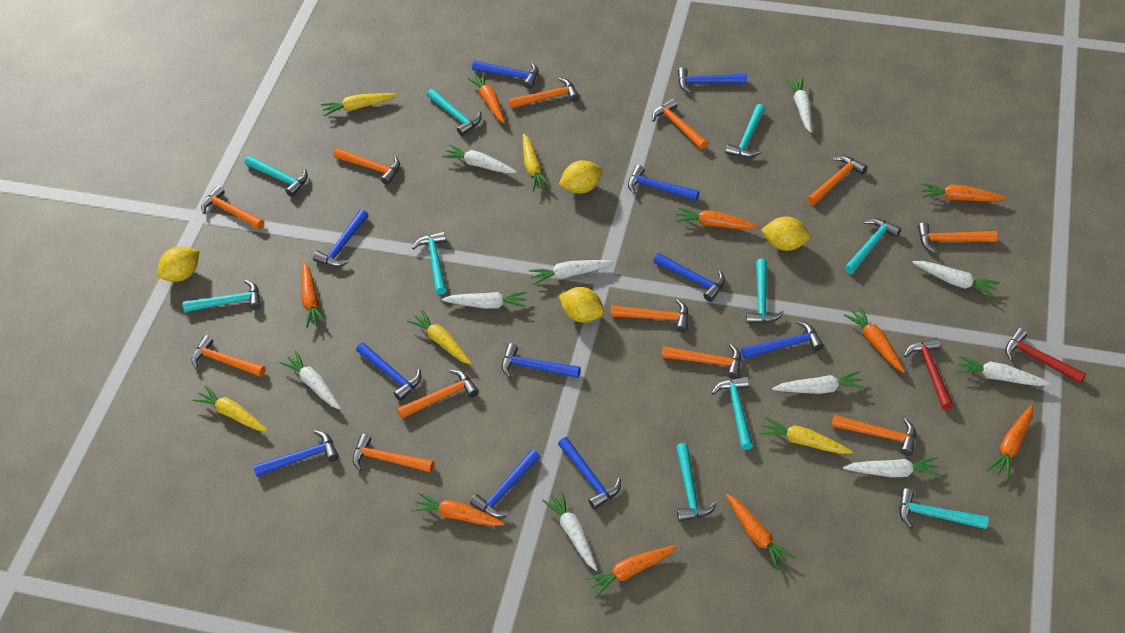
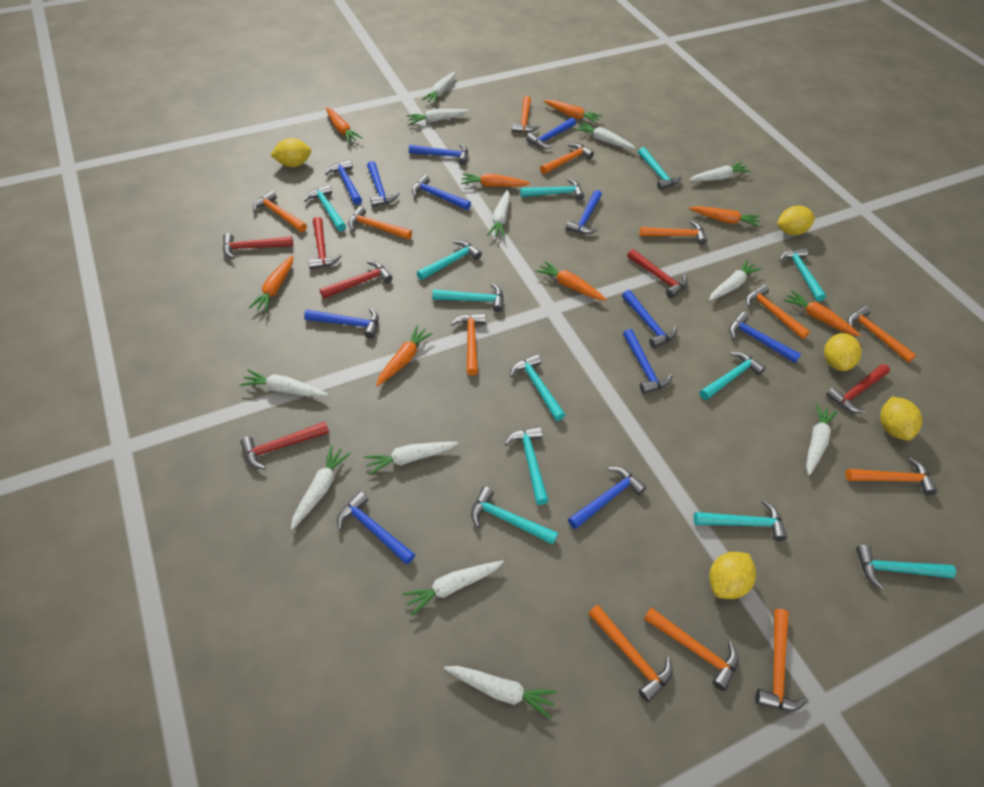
blue hammer: [253,430,339,477] [313,209,368,267] [356,342,421,401] [470,449,540,517] [472,61,538,89] [502,343,581,378] [558,437,621,510] [628,165,700,201] [653,253,725,302] [678,67,747,93] [741,321,824,359] = 11 -> [304,308,379,339] [325,160,362,205] [337,491,415,565] [367,161,400,207] [409,143,468,165] [412,175,471,210] [526,117,576,149] [566,190,602,234] [568,467,647,529] [622,290,677,348] [623,329,673,394] [729,312,801,363] = 12
orange carrot: [301,262,326,328] [411,492,505,526] [467,72,505,123] [585,545,678,597] [675,207,759,229] [726,494,795,570] [844,306,905,373] [921,183,1006,201] [987,405,1033,479] = 9 -> [249,255,293,312] [326,107,362,143] [376,325,433,386] [461,173,530,187] [536,261,607,301] [543,100,602,124] [689,206,760,227] [784,291,861,336] = 8
red hammer: [904,338,953,410] [1005,328,1086,384] = 2 -> [223,233,293,259] [240,422,329,470] [308,217,342,269] [320,261,393,298] [627,249,688,298] [826,364,890,413] = 6
turquoise hammer: [183,280,261,312] [245,155,308,197] [412,231,447,295] [427,89,482,136] [676,443,717,522] [711,376,753,450] [725,104,765,158] [746,259,784,323] [844,218,901,274] [899,488,989,529] = 10 -> [304,184,346,231] [417,240,482,280] [432,283,503,312] [471,487,558,545] [504,426,549,505] [510,354,565,421] [520,178,584,200] [638,147,681,190] [694,500,787,541] [700,352,766,400] [779,248,826,301] [856,545,956,589] = 12
white carrot: [280,351,341,409] [442,144,517,173] [442,291,527,309] [529,260,614,285] [542,491,597,571] [772,371,865,394] [785,77,812,133] [843,457,940,477] [912,261,1000,297] [956,356,1051,386] = 10 -> [240,369,329,397] [291,445,351,530] [364,442,459,475] [402,560,504,616] [407,109,469,124] [422,72,455,104] [444,666,557,719] [487,190,510,238] [575,122,636,149] [689,162,750,181] [709,260,761,301] [806,403,837,475] = 12
yellow carrot: [192,385,268,431] [321,93,397,116] [407,310,472,365] [523,134,551,192] [759,417,853,454] = 5 -> none = 0
yellow lemon: [157,247,199,282] [559,160,603,194] [559,287,604,323] [761,217,810,251] = 4 -> [270,138,311,167] [709,552,756,599] [777,206,815,235] [824,333,862,371] [880,396,922,441] = 5

